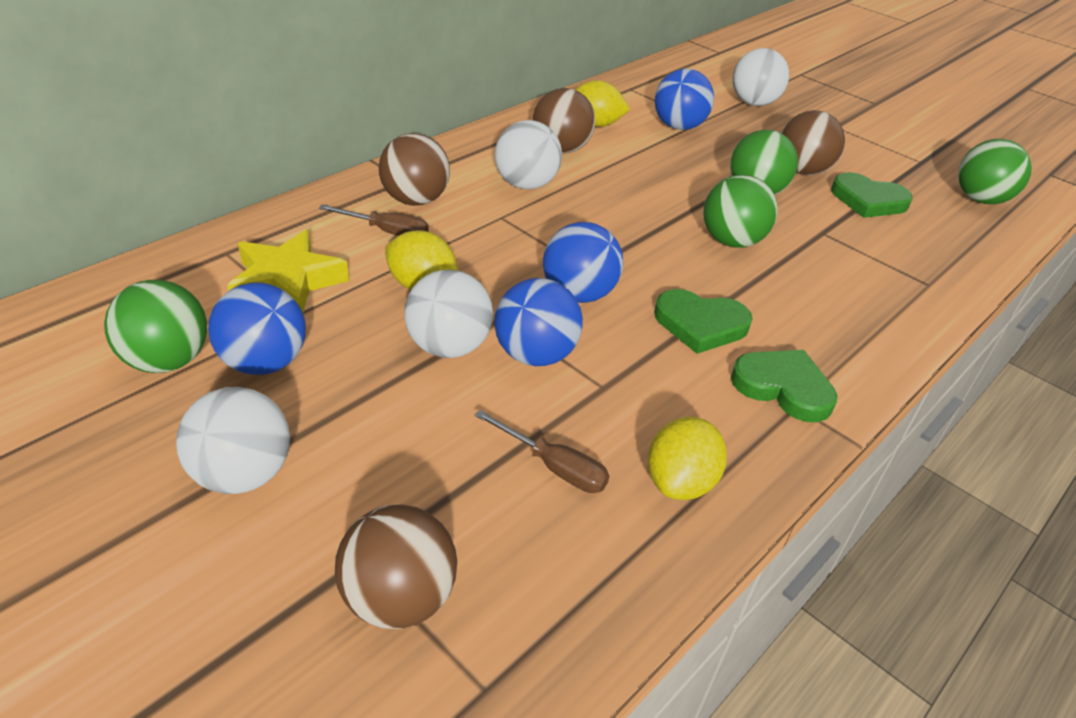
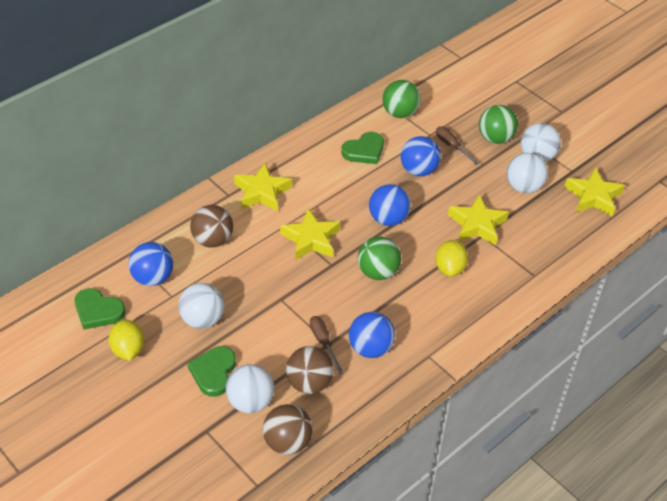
brown ball: [335,504,457,629] [379,133,450,206] [533,88,595,153] [782,110,845,175] = 4 -> [190,205,233,248] [263,404,313,455] [286,346,334,394] = 3
green ball: [104,280,207,373] [703,174,777,248] [730,130,798,195] [958,139,1032,204] = 4 -> [358,237,401,280] [383,80,421,118] [479,105,518,144] = 3
yellow lemon: [385,230,458,289] [575,80,630,127] [648,417,727,500] = 3 -> [109,319,144,361] [435,240,468,277] = 2
yellow star: [227,230,349,312] = 1 -> [234,163,292,212] [280,208,340,260] [448,195,509,245] [565,167,625,217] = 4

